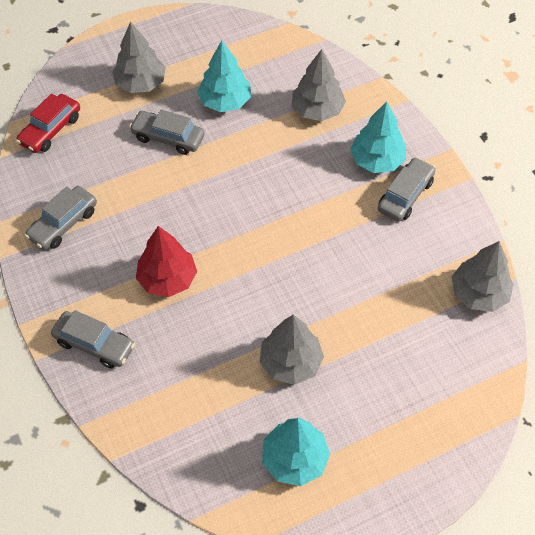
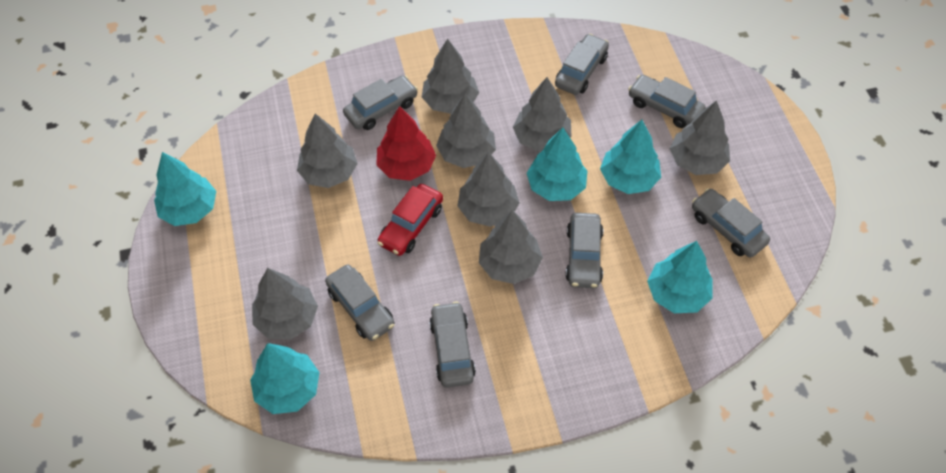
grey car: [25,186,97,250] [51,310,135,368] [129,110,204,155] [378,157,436,222] = 4 -> [325,264,395,341] [343,75,418,130] [429,301,476,388] [555,34,609,95] [565,213,603,288] [628,75,706,128] [692,188,770,258] = 7
grey tree: [112,21,166,93] [260,314,324,385] [292,49,346,121] [451,241,514,312] = 4 -> [252,268,318,340] [297,113,358,188] [422,39,479,114] [436,93,496,168] [458,152,520,227] [479,210,543,284] [513,77,571,152] [670,100,730,175] = 8
turquoise tree: [197,40,251,112] [262,418,330,486] [350,101,406,173] = 3 -> [154,152,216,226] [250,343,320,414] [527,127,587,201] [600,120,661,194] [647,241,713,313] = 5

